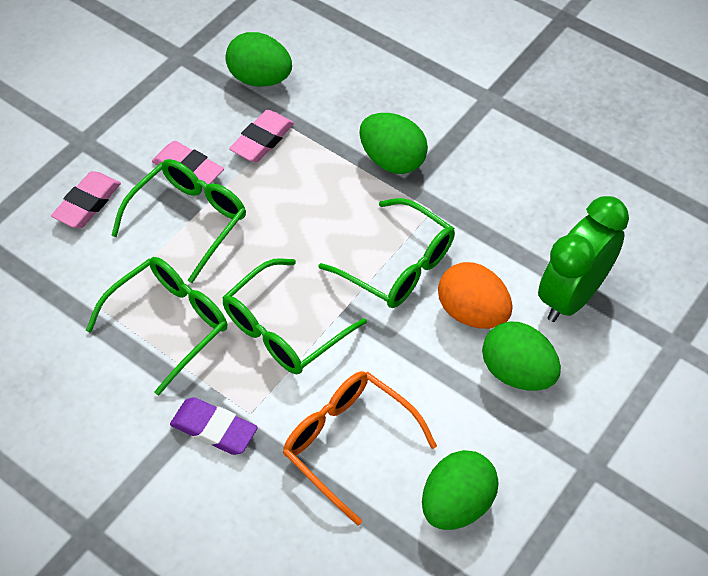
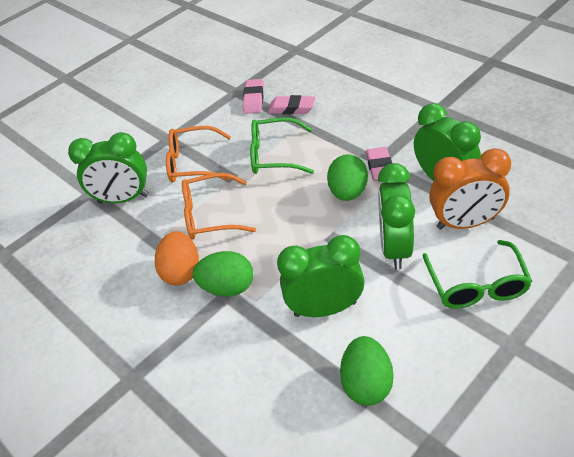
green clock: [538,196,629,322] = 1 -> [68,132,149,203] [277,235,365,317] [378,163,415,270] [414,103,481,181] = 4
green egg: [226,32,292,87] [359,113,428,174] [422,450,499,530] [482,321,561,391] = 4 -> [193,251,253,296] [327,154,368,201] [340,336,393,406] = 3
green glasses: [86,257,227,396] [111,159,246,283] [222,258,367,374] [318,198,455,308] = 4 -> [250,118,314,174] [422,240,532,309] = 2
orange clock: none = 0 -> [429,148,511,230] = 1
orange glasses: [283,371,437,525] = 1 -> [166,126,231,182] [182,173,256,239] = 2
purple eraser: [170,397,258,455] = 1 -> none = 0

